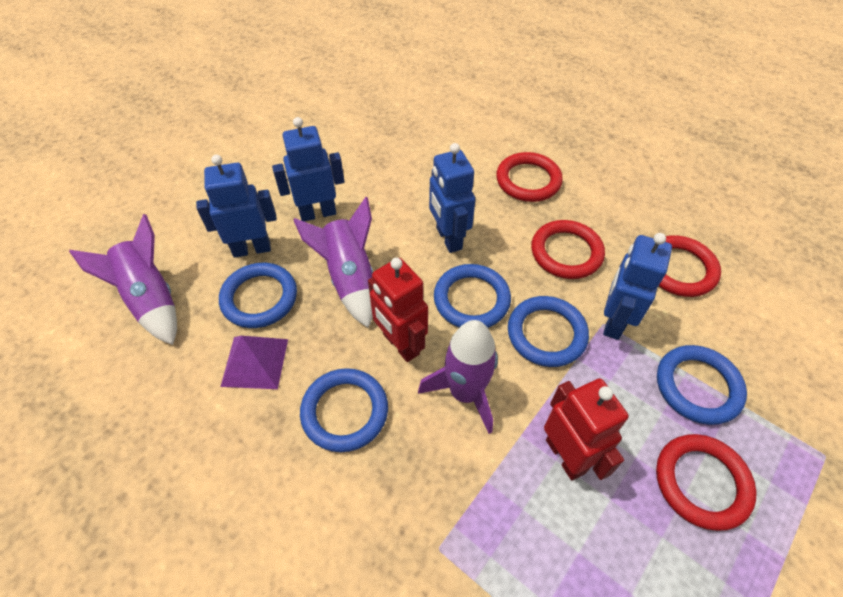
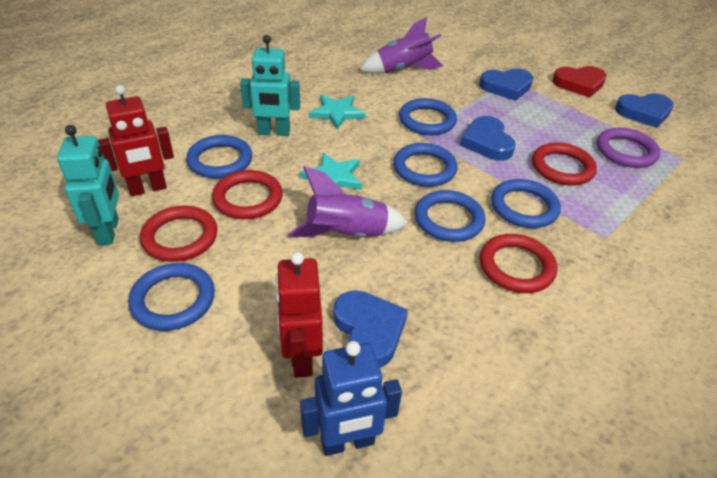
blue heart: none = 0 -> [333,290,408,368] [460,116,516,161] [479,68,533,101] [615,93,674,128] = 4
blue ring: [219,263,297,328] [300,368,388,452] [434,264,511,328] [508,296,589,367] [657,345,747,425] = 5 -> [128,263,215,331] [186,135,252,179] [393,143,458,187] [399,98,457,135] [415,190,486,242] [491,179,561,228] = 6
blue robot: [196,155,277,258] [272,117,345,222] [429,143,476,253] [603,233,672,340] = 4 -> [300,341,402,456] = 1
purple pyramid: [220,336,288,389] = 1 -> none = 0
purple ring: none = 0 -> [597,127,660,168] = 1
purple rocket: [69,214,177,345] [293,197,373,328] [418,320,498,434] = 3 -> [288,166,408,238] [360,17,443,74] = 2
red heart: none = 0 -> [552,66,607,98] = 1
turquoise robot: none = 0 -> [57,125,119,245] [240,35,300,136] = 2
turquoise star: none = 0 -> [300,153,362,190] [309,95,366,130] = 2

